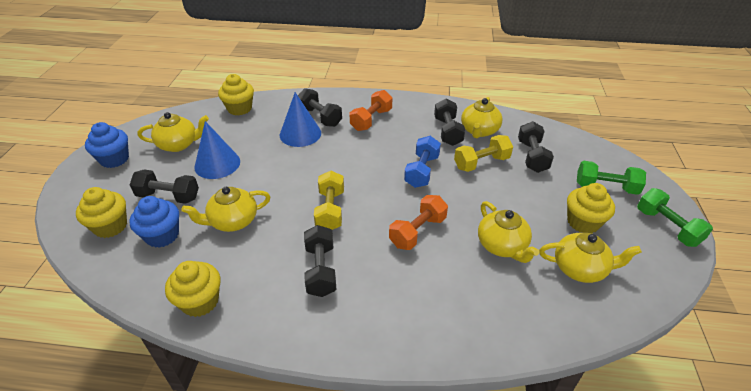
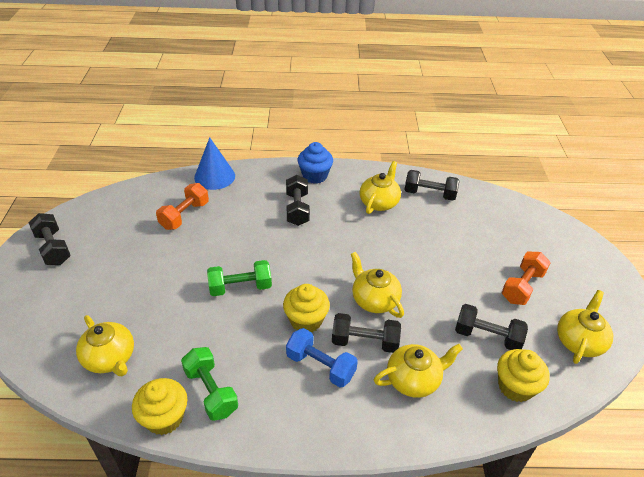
blue cone: [194,121,240,179] [280,92,321,147] = 2 -> [194,137,235,190] = 1
blue cupcake: [85,122,129,168] [129,196,179,248] = 2 -> [297,142,333,184] = 1
yellow cupcake: [76,187,127,238] [165,261,220,317] [218,74,254,115] [567,183,615,233] = 4 -> [132,378,188,435] [283,284,330,332] [497,349,550,402] = 3
yellow dumbbell: [314,171,344,230] [454,135,513,172] = 2 -> none = 0

